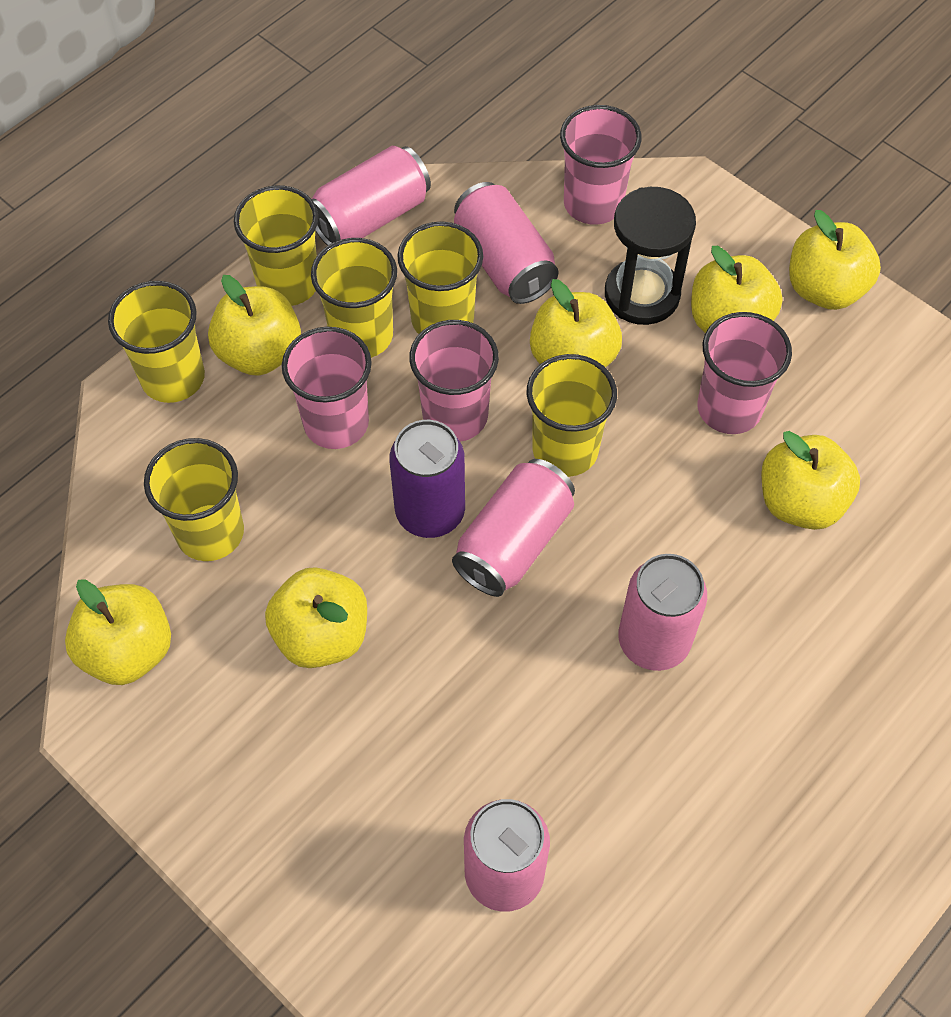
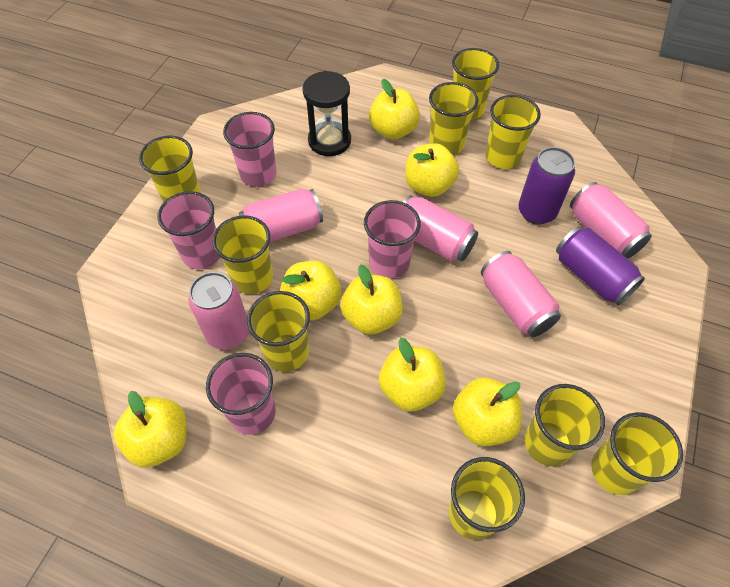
purple can: [389,420,465,538] = 1 -> [519,147,575,225] [556,226,645,306] = 2
yellow cup: [108,281,205,403] [144,438,244,561] [234,185,318,306] [311,238,397,358] [397,221,483,334] [527,354,617,477] = 6 -> [139,136,201,202] [212,215,273,294] [247,291,310,372] [429,82,478,155] [449,457,525,540] [452,48,499,120] [485,95,541,169] [524,384,605,466] [591,412,683,495] = 9

